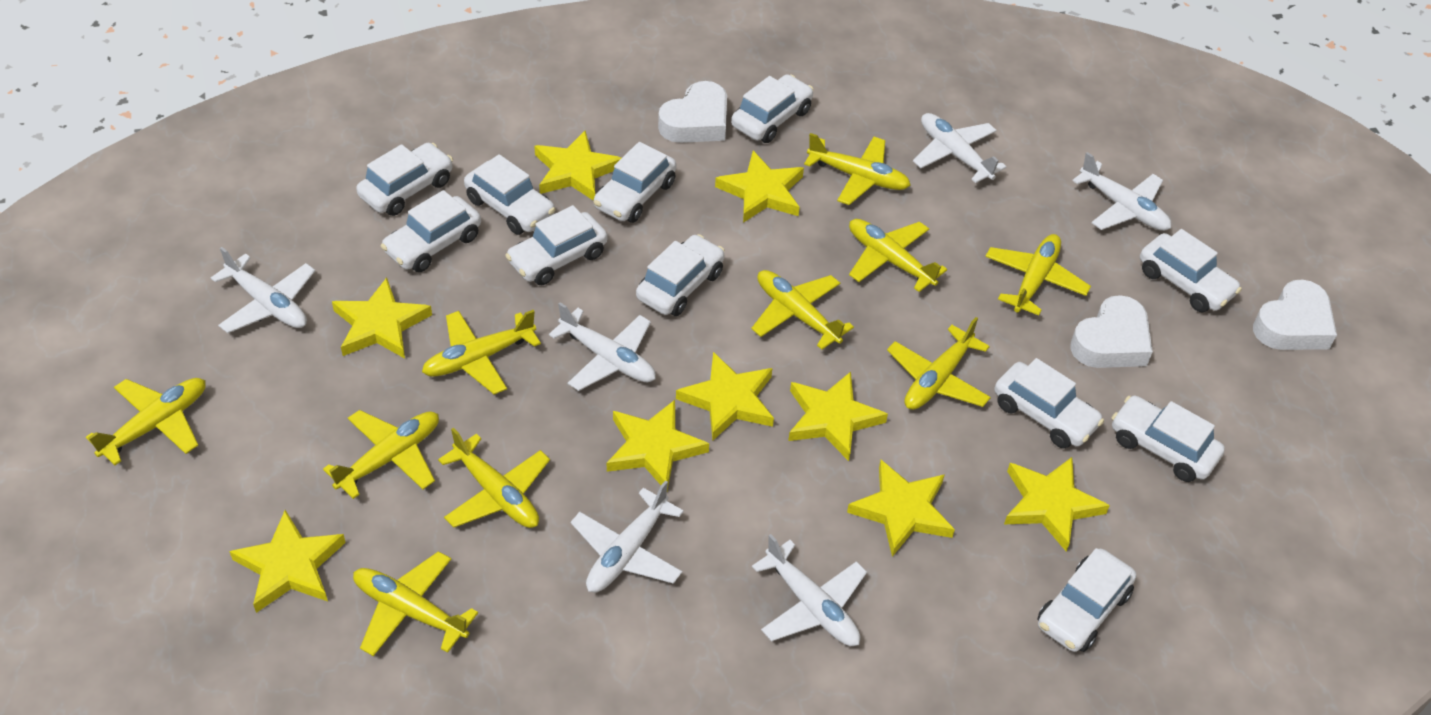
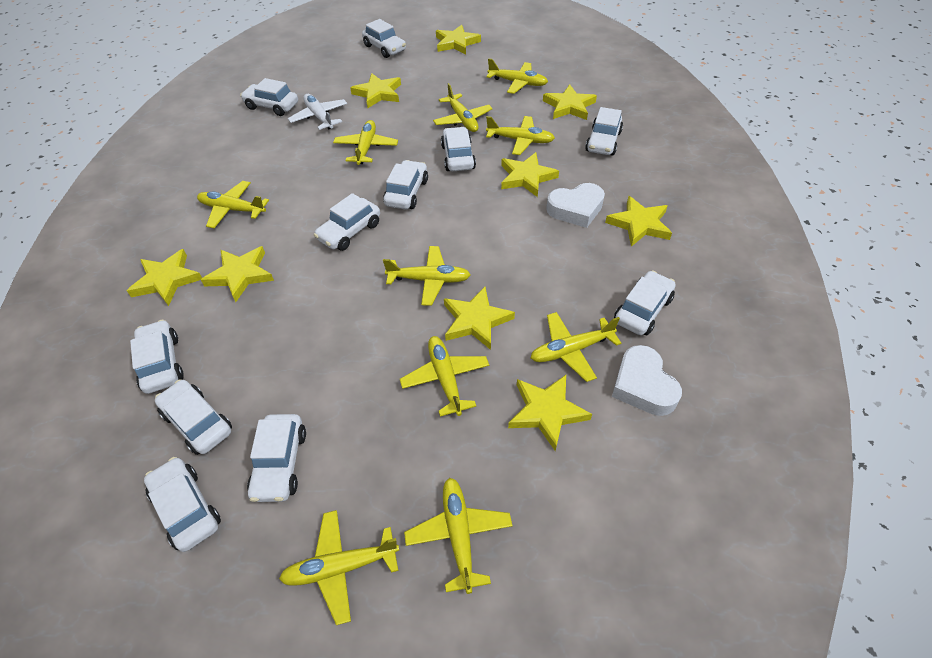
white heart: [658,81,727,143] [1071,295,1153,368] [1253,280,1337,350] = 3 -> [546,183,605,228] [612,345,682,416] = 2
white plane: [211,247,315,333] [549,302,656,391] [571,480,684,592] [752,534,867,646] [913,113,1006,183] [1072,152,1171,231] = 6 -> [288,94,347,130] = 1

